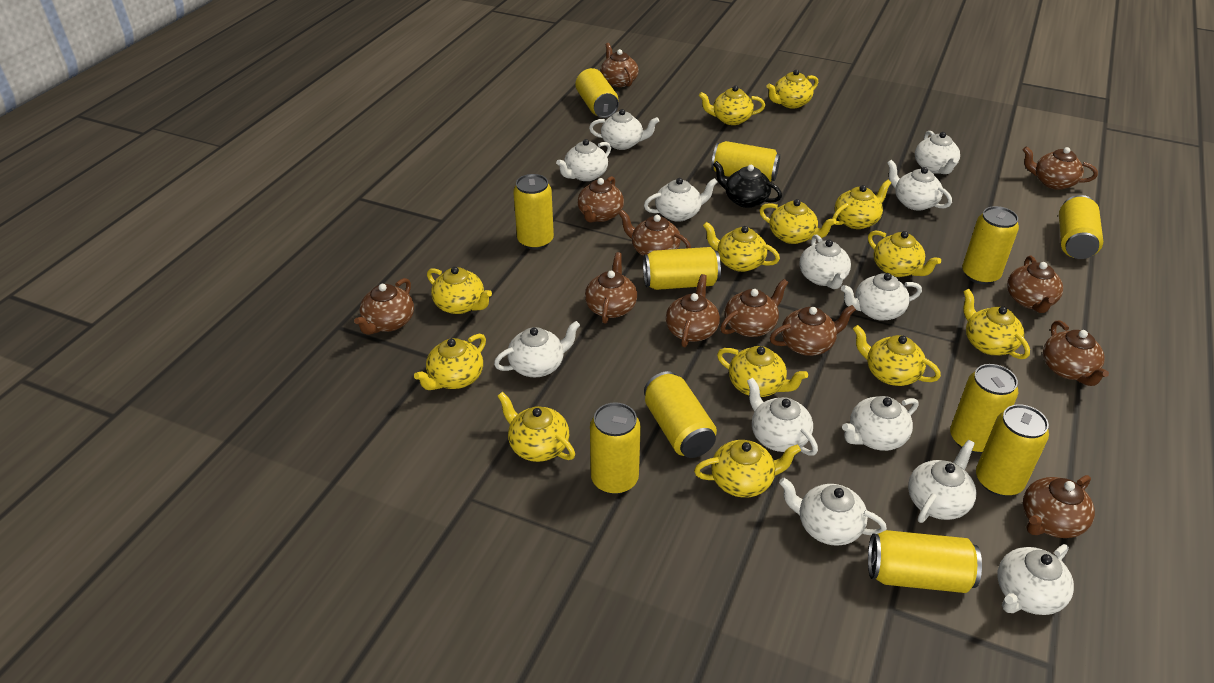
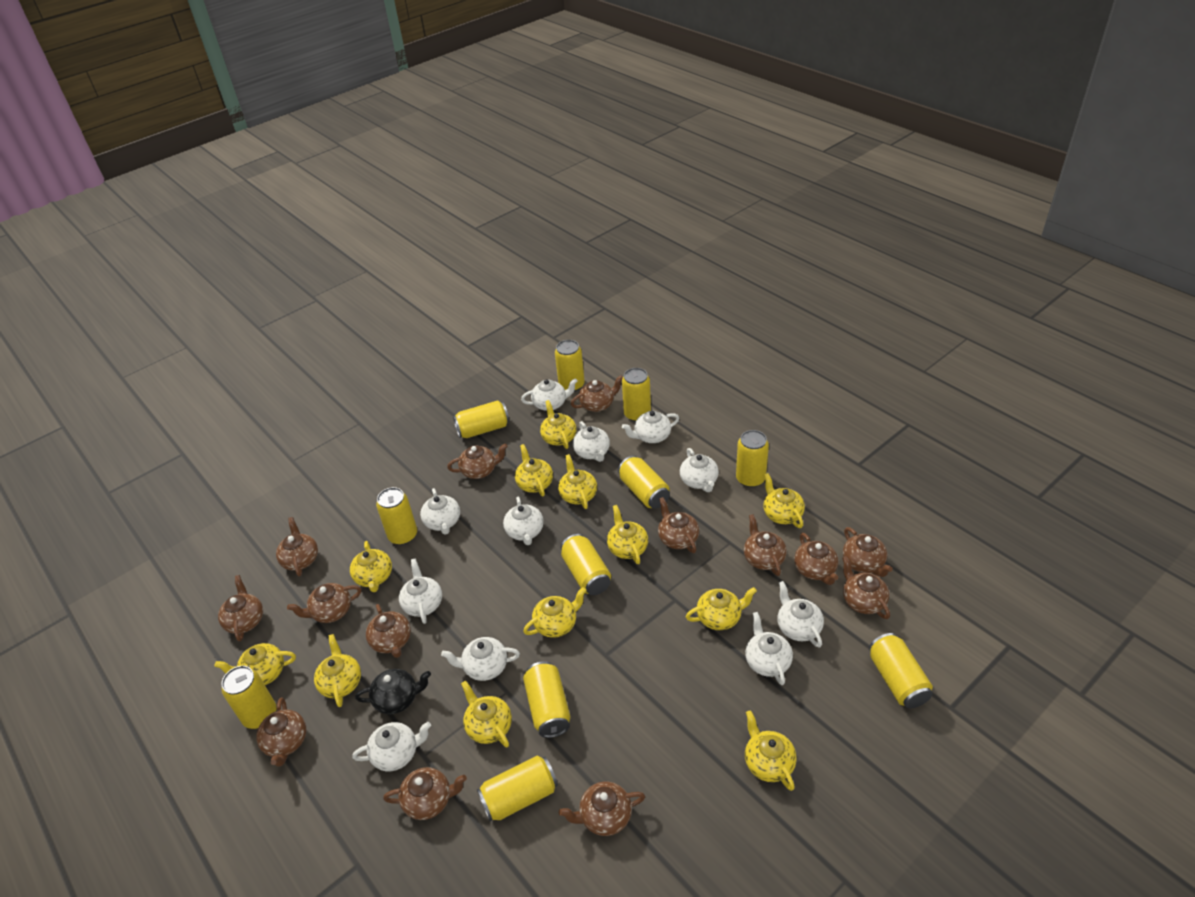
brown teapot: [354,278,414,335] [577,176,624,223] [585,252,637,324] [601,43,639,87] [619,210,691,256] [666,274,720,347] [720,279,789,337] [770,305,856,356] [1007,256,1063,313] [1023,147,1098,190] [1023,475,1095,538] [1043,320,1109,386] = 12 -> [218,575,263,641] [256,697,306,767] [276,517,318,576] [287,583,361,623] [366,604,411,658] [383,767,467,820] [447,444,508,479] [559,781,645,836] [571,375,623,412] [658,497,699,553] [744,514,787,576] [794,533,838,585] [842,556,890,619] [843,527,893,577] = 14
white teapot: [494,321,580,377] [556,139,611,181] [589,109,659,150] [644,178,718,222] [747,378,818,456] [779,478,887,546] [799,234,851,289] [841,273,922,321] [842,396,918,451] [887,160,952,211] [908,440,976,523] [915,131,960,174] [998,544,1074,615] = 13 -> [352,722,431,771] [399,559,442,624] [420,488,460,535] [441,637,520,681] [503,497,544,545] [521,378,578,411] [573,421,610,462] [622,411,679,443] [680,448,719,492] [745,612,793,685] [777,581,824,648] = 11
yellow teapot: [414,334,486,390] [427,267,492,314] [498,392,575,462] [694,440,801,498] [699,86,765,125] [703,222,780,272] [717,346,808,397] [759,199,836,244] [767,70,818,109] [832,180,891,229] [853,325,941,386] [868,230,941,277] [963,289,1030,359] = 13 -> [215,643,296,685] [314,634,361,707] [350,541,392,592] [461,680,512,747] [515,444,553,496] [523,587,587,638] [540,400,577,449] [558,454,597,509] [607,505,648,564] [686,587,757,630] [745,710,797,791] [763,473,805,528] = 12

